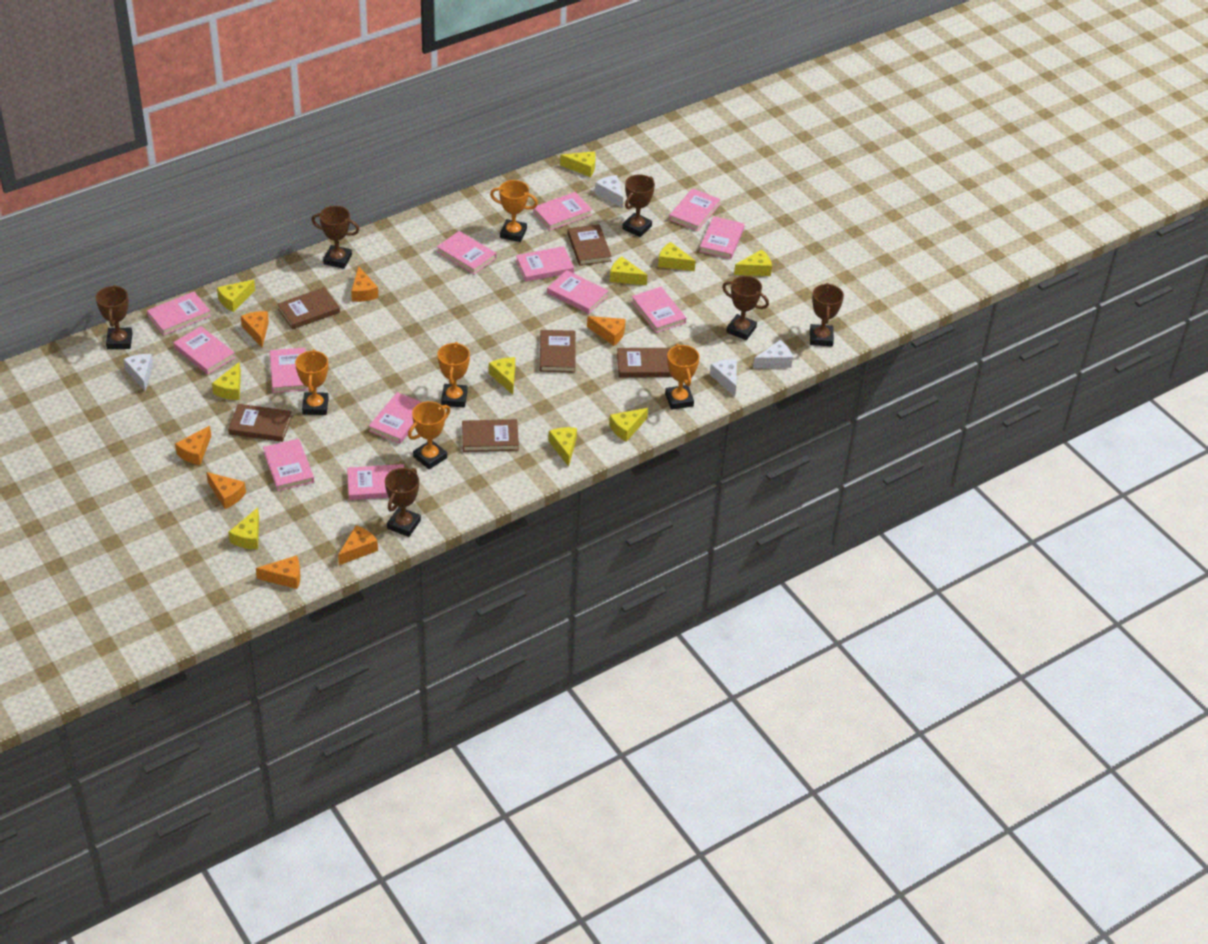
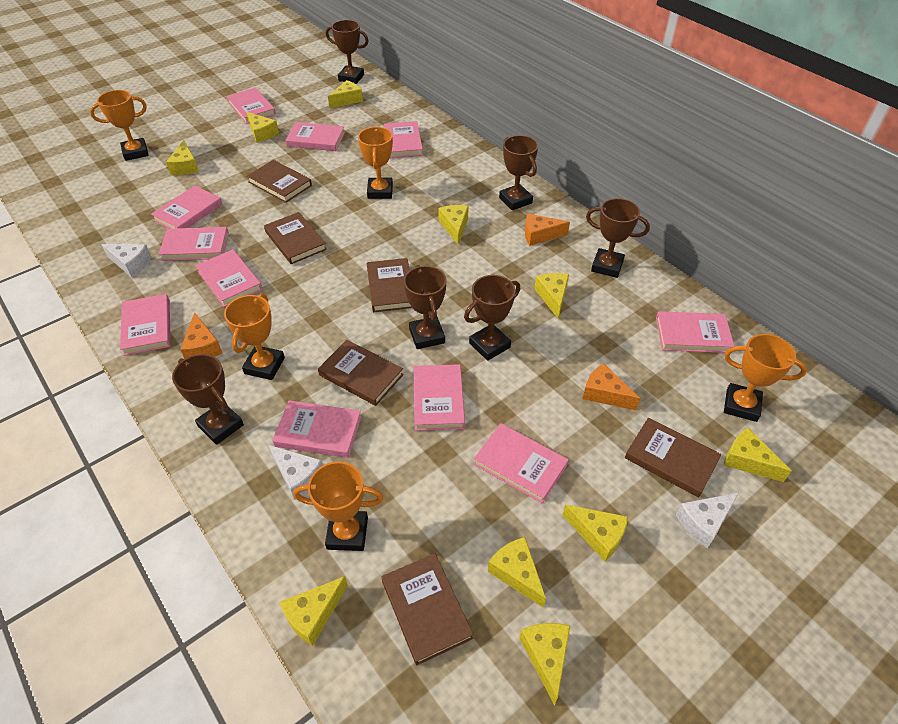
orange cheese: [175,426,211,465] [206,472,246,509] [241,311,269,347] [256,555,300,589] [338,525,378,565] [351,267,379,302] [587,316,626,346] = 7 -> [180,312,222,359] [525,214,570,246] [583,363,640,410] = 3
pink book: [147,292,211,335] [173,326,235,375] [263,439,314,491] [270,348,308,393] [347,464,404,500] [369,392,422,444] [437,231,496,274] [516,246,574,282] [533,192,592,230] [547,270,608,314] [631,287,686,333] [669,188,721,231] [699,216,745,259] = 13 -> [120,294,171,356] [151,185,222,229] [159,227,229,261] [195,249,262,307] [226,88,276,124] [272,400,362,458] [286,122,345,151] [384,121,423,158] [413,364,465,431] [474,423,569,503] [656,311,734,353] = 11
white cheese: [123,354,153,392] [595,175,623,208] [710,359,737,396] [753,340,793,368] = 4 -> [101,244,152,277] [269,445,323,500] [676,493,738,548] = 3

